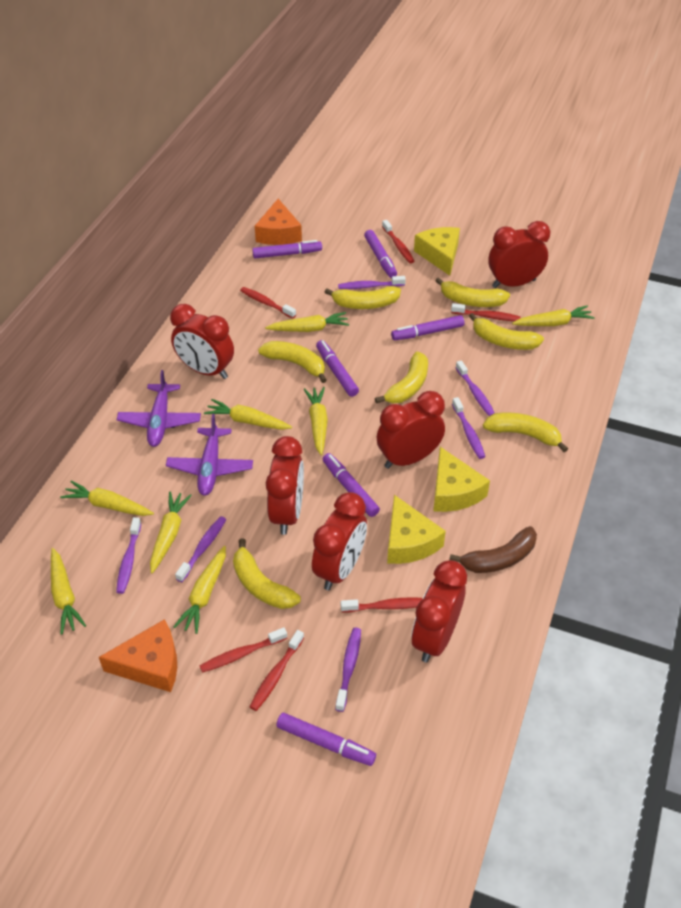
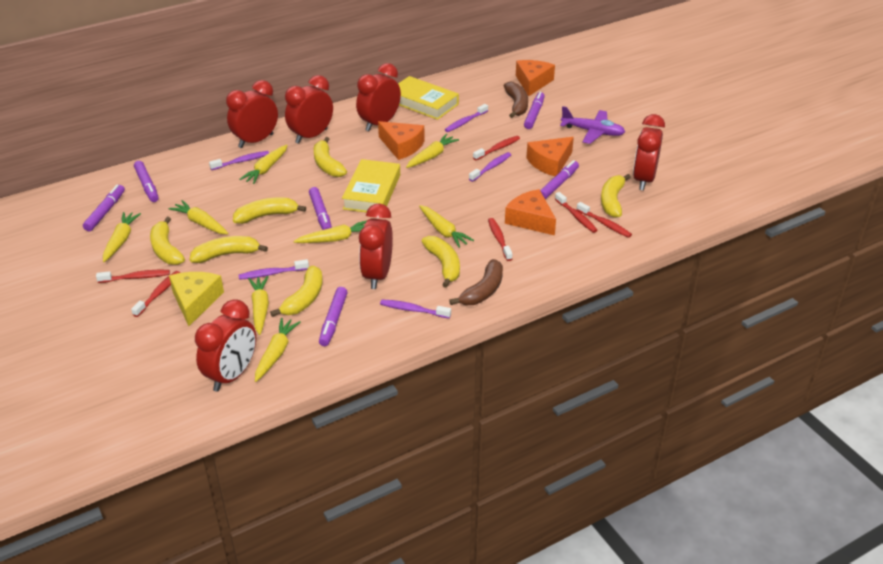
brown banana: [449,526,537,573] = 1 -> [449,259,503,305] [504,82,528,118] = 2
orange cheese: [99,619,177,692] [255,199,302,245] = 2 -> [378,121,425,160] [505,189,556,236] [516,60,555,96] [527,137,574,176] = 4
purple plane: [116,370,201,447] [166,414,253,496] = 2 -> [560,106,625,144] = 1
purple toothbrush: [116,517,141,594] [175,516,226,582] [335,628,361,712] [338,276,406,289] [452,397,485,459] [456,360,494,416] = 6 -> [209,151,269,170] [239,259,309,280] [380,299,451,318] [445,104,488,132] [469,152,511,182] = 5
yellow book: none = 0 -> [342,159,400,213] [398,76,459,120] = 2
yellow cheese: [387,495,446,564] [414,227,460,276] [433,447,490,512] = 3 -> [169,272,224,326] = 1

